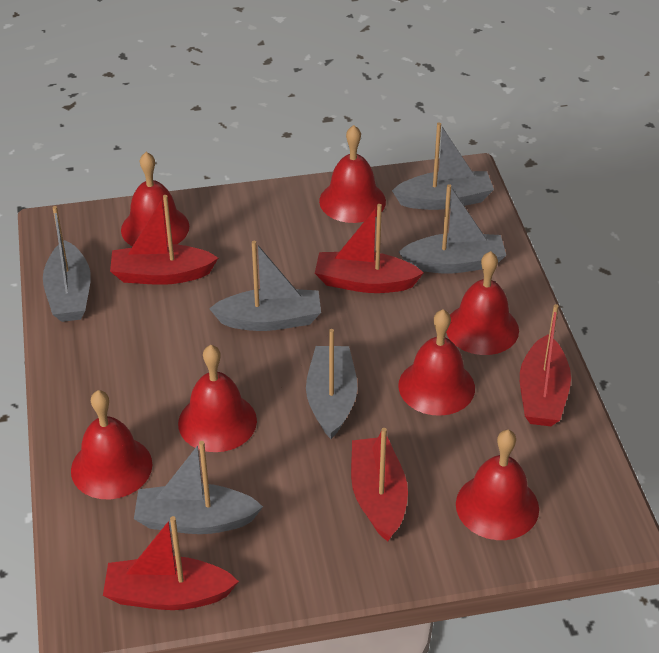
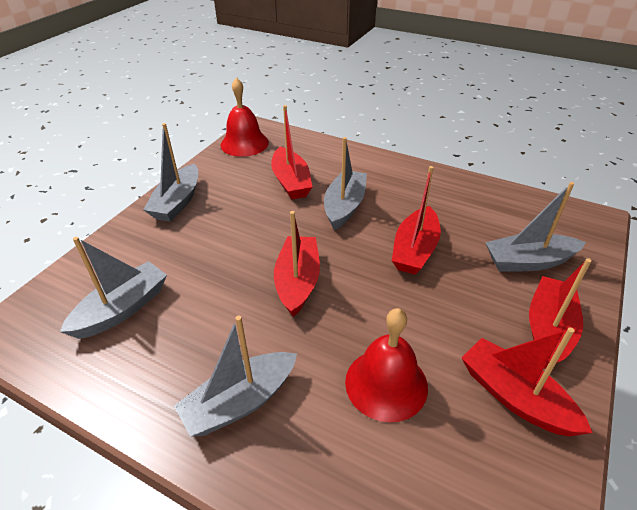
grey boat: [43,206,91,322] [134,441,263,534] [209,241,321,331] [306,329,357,439] [392,122,494,210] [399,184,506,273] = 6 -> [60,237,167,339] [143,123,198,222] [174,316,297,437] [324,137,367,230] [485,182,586,272] = 5
red bell: [71,390,152,499] [121,152,189,247] [178,345,257,452] [319,125,386,223] [398,309,475,416] [446,251,519,355] [456,430,539,540] = 7 -> [221,78,269,157] [345,308,428,423] = 2

